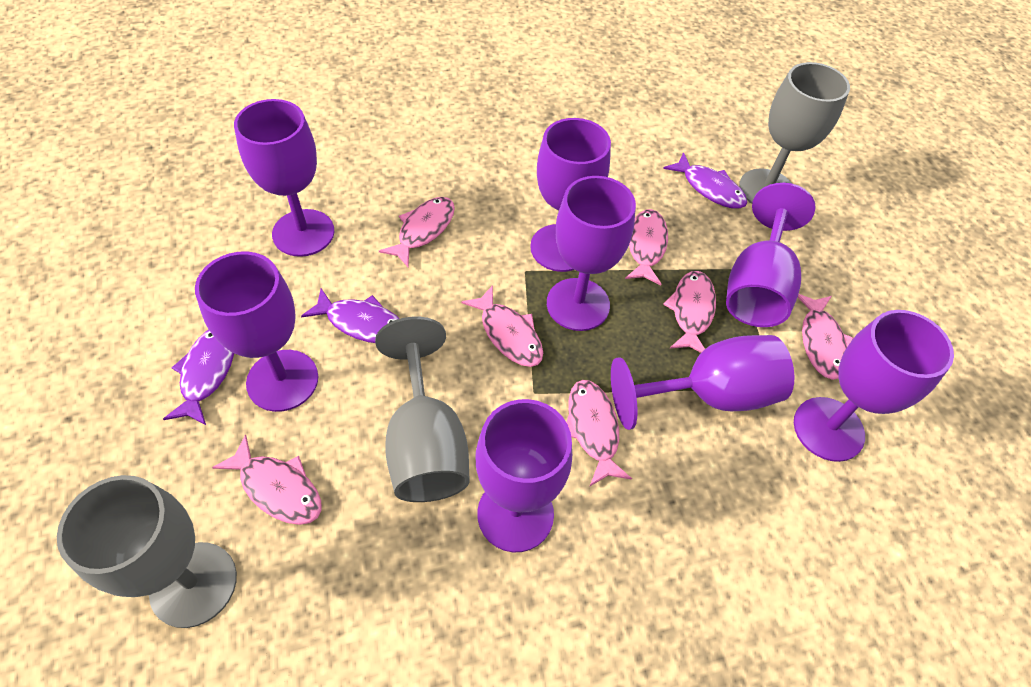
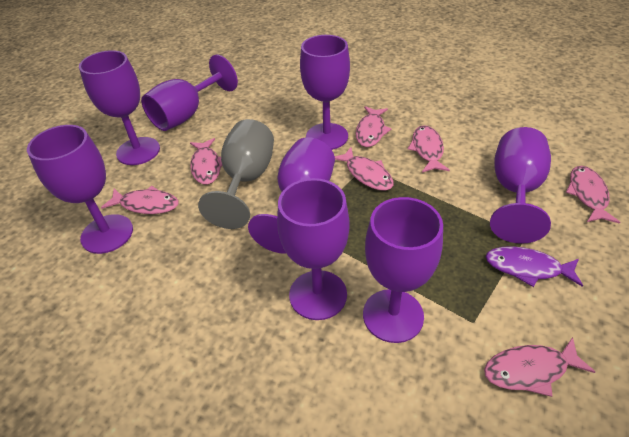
grey goblet: [57,475,237,628] [375,317,470,502] [739,62,850,204] = 3 -> [198,119,274,229] = 1
purple fish: [163,330,234,425] [301,288,399,343] [663,152,747,209] = 3 -> [485,246,583,287] = 1

